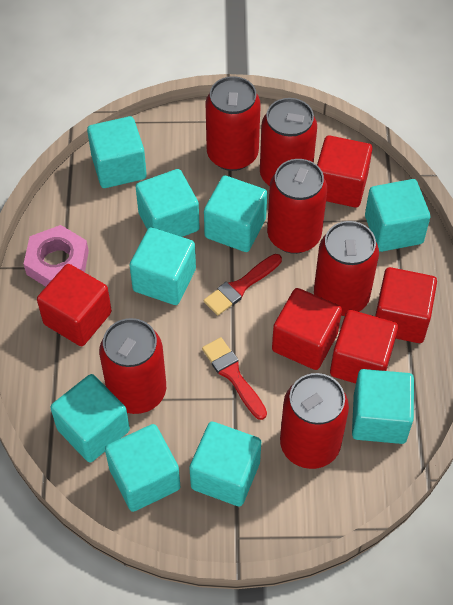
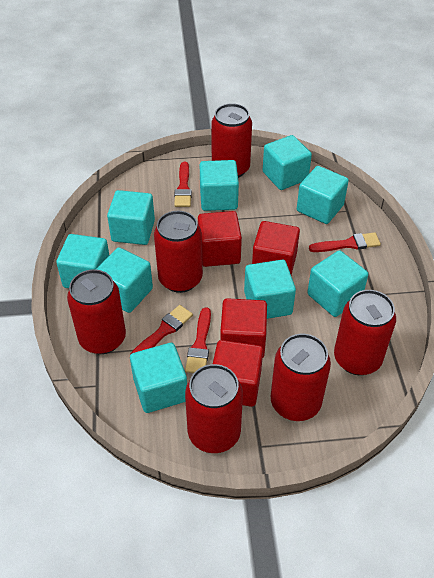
pink nut: [24,225,89,287] = 1 -> none = 0
red brush: [202,337,267,420] [203,254,282,315] = 2 -> [130,305,193,355] [174,162,192,207] [185,307,211,373] [309,232,381,252] = 4
red cube: [37,264,112,346] [272,288,342,370] [317,135,372,207] [330,310,398,384] [375,267,437,343] = 5 -> [198,211,242,267] [213,340,263,407] [220,298,267,357] [252,221,300,275] = 4

